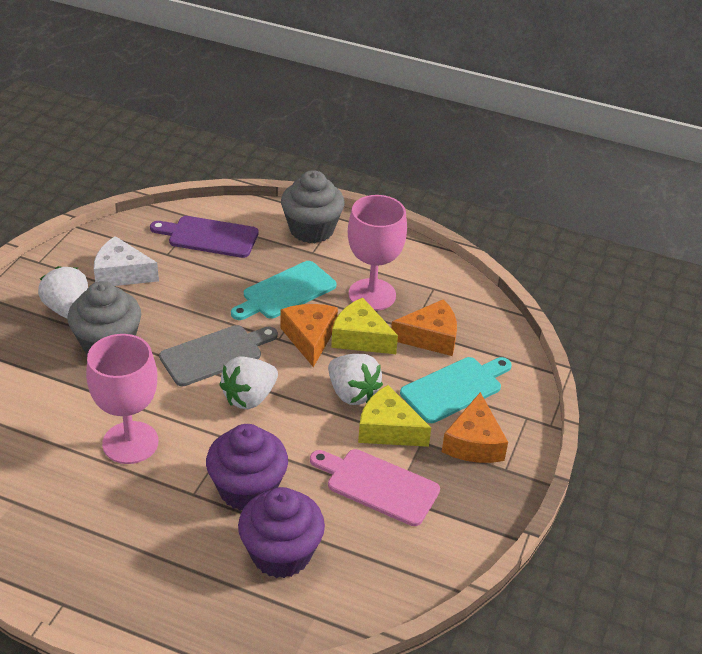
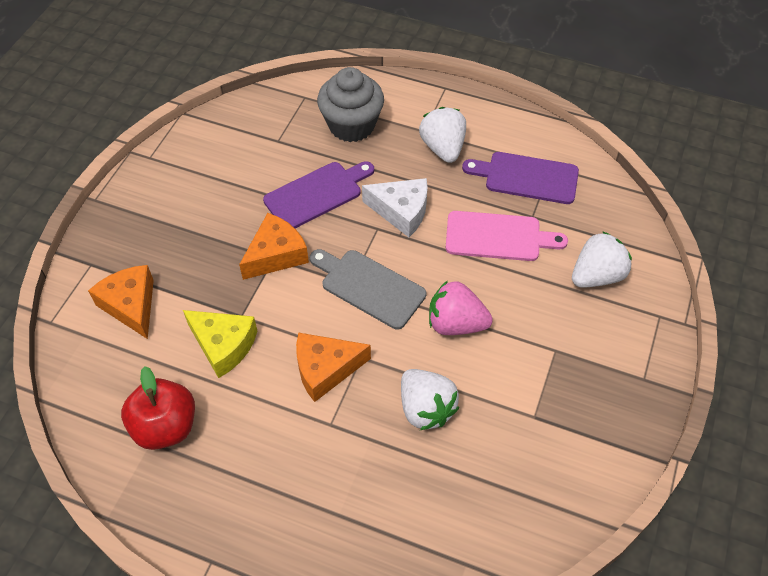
grey cupcake: [67,281,141,355] [281,170,345,243] = 2 -> [317,67,384,142] = 1
pink goblet: [86,334,158,464] [348,195,407,311] = 2 -> none = 0
pink strawberry: none = 0 -> [429,281,493,335] = 1
purple cupcake: [206,424,288,511] [238,487,325,578] = 2 -> none = 0
purple cutting board: [150,216,259,258] = 1 -> [263,161,374,228] [462,152,579,204] = 2
red apple: none = 0 -> [121,366,195,450] = 1
turquoise cutting board: [231,261,336,320] [400,357,512,423] = 2 -> none = 0
yellow cheese: [331,298,398,354] [358,385,431,447] = 2 -> [183,310,257,378] = 1

